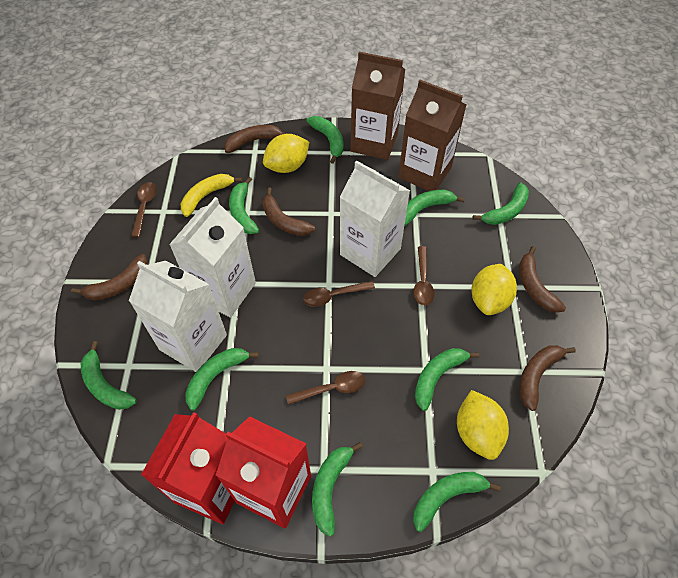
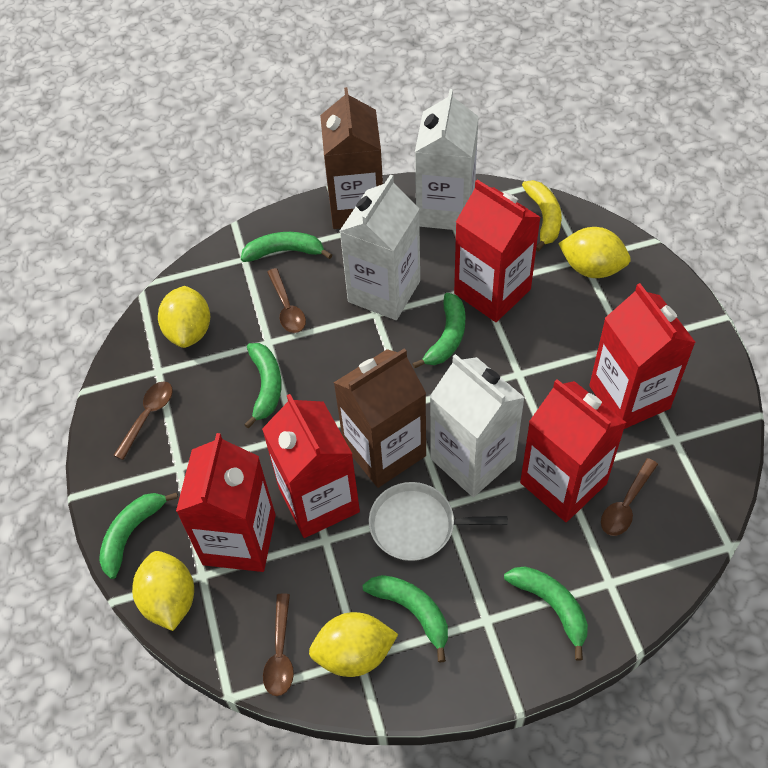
brown banana: [71,254,148,300] [224,125,288,153] [263,188,315,236] [519,246,566,313] [519,345,576,411] = 5 -> none = 0
green banana: [81,341,137,410] [185,348,259,411] [229,177,259,234] [306,116,343,164] [312,442,363,537] [404,190,465,226] [413,472,501,532] [415,348,479,411] [473,183,529,225] = 9 -> [99,492,178,579] [241,232,332,262] [244,343,282,428] [363,575,448,662] [412,293,466,369] [504,567,588,661] = 6
red carton: [141,412,235,524] [216,416,311,528] = 2 -> [176,433,276,572] [262,394,360,538] [454,179,541,322] [520,379,627,522] [589,283,696,429] = 5
white pan: none = 0 -> [369,482,508,561] = 1
yellow lemon: [263,134,309,173] [457,390,509,460] [471,264,517,315] = 3 -> [132,551,194,631] [158,286,210,348] [309,612,398,677] [558,227,631,278] = 4

